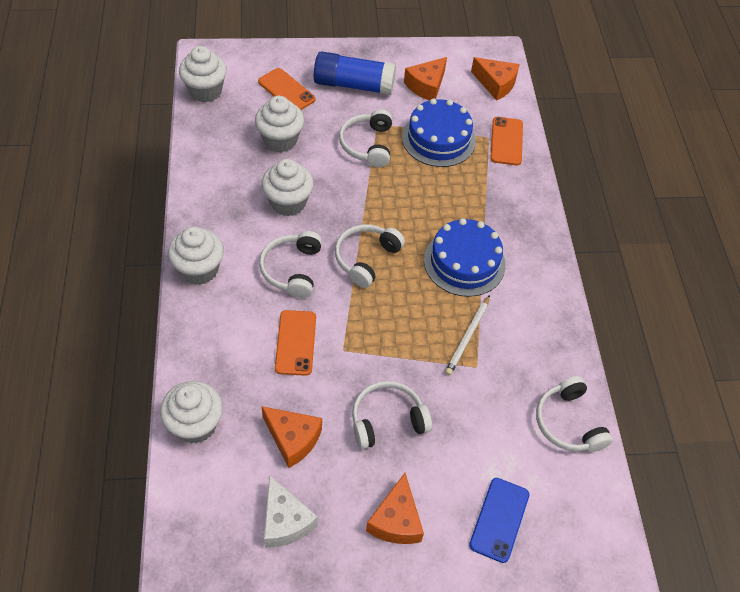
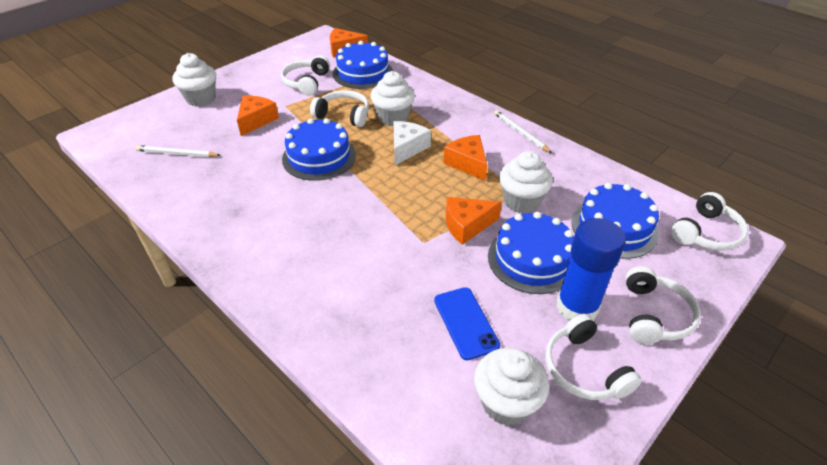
blue cake: [402,98,476,167] [424,218,506,297] = 2 -> [282,118,356,181] [333,41,393,89] [488,212,574,294] [571,183,659,259] = 4
orange phone: [258,68,316,110] [275,310,316,376] [490,117,523,165] = 3 -> none = 0
white cupcake: [160,381,223,444] [168,226,224,285] [179,46,227,102] [255,96,304,152] [262,159,314,216] = 5 -> [172,53,216,106] [371,71,415,126] [474,348,549,426] [499,151,553,214] = 4
white pencil: [445,295,490,376] = 1 -> [136,145,221,157] [494,110,552,153] = 2

